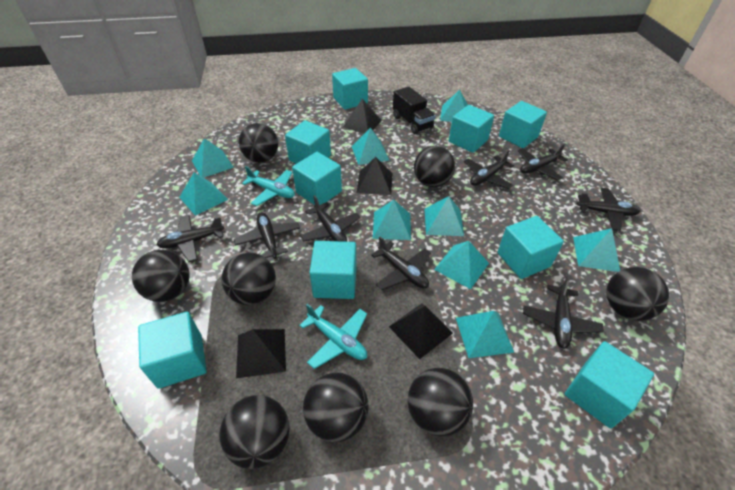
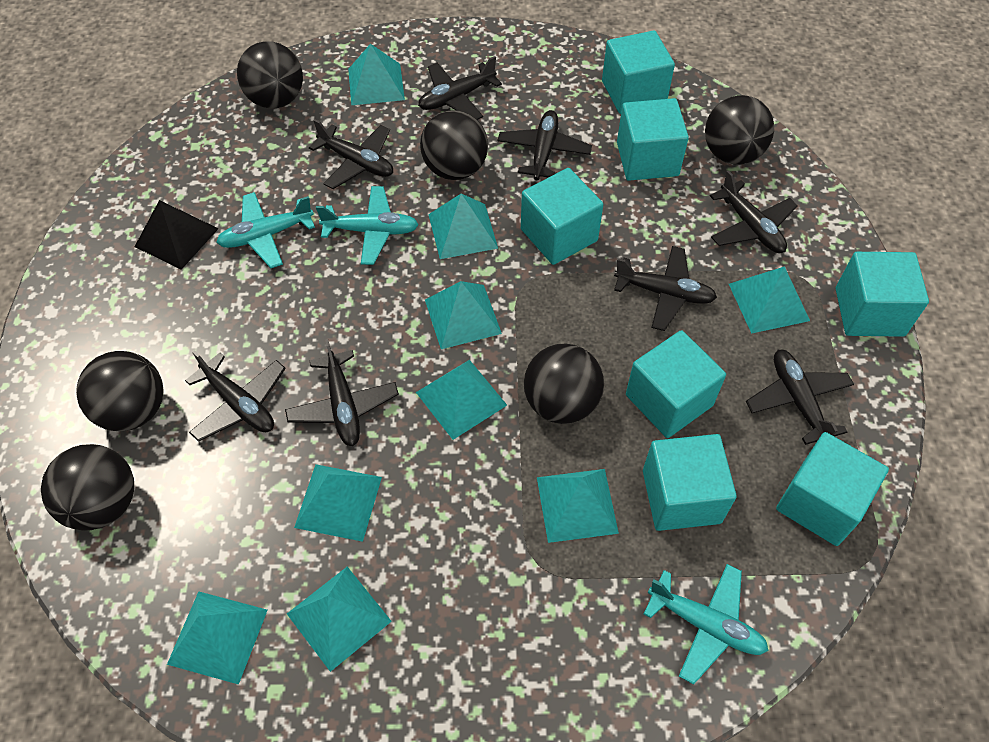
black ball: [132,250,190,302] [220,395,290,469] [221,253,276,305] [239,123,278,163] [303,373,369,442] [408,368,473,436] [414,146,455,187] [606,267,669,321] = 8 -> [41,444,134,531] [76,351,164,432] [237,41,303,109] [420,110,488,180] [524,343,604,424] [705,95,774,164] = 6
black pyramid: [236,329,286,379] [343,99,382,133] [357,157,393,195] [389,303,453,359] = 4 -> [135,200,219,270] = 1
black truck: [393,87,436,134] = 1 -> none = 0
turquoise cube: [138,312,207,389] [285,120,331,164] [292,152,342,205] [309,241,357,299] [332,68,368,110] [449,105,494,153] [497,216,564,279] [499,101,547,148] [565,341,654,429] = 9 -> [521,168,603,265] [602,30,675,114] [617,98,689,181] [626,330,726,438] [643,434,737,531] [776,432,889,546] [836,252,929,337] = 7
turquoise plane: [242,166,295,206] [299,304,367,369] = 2 -> [216,192,315,268] [316,186,419,265] [644,564,769,684] = 3

